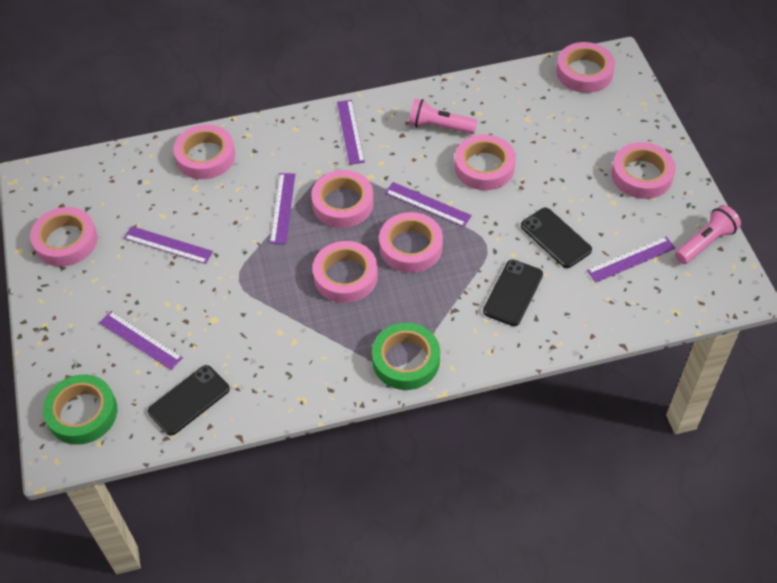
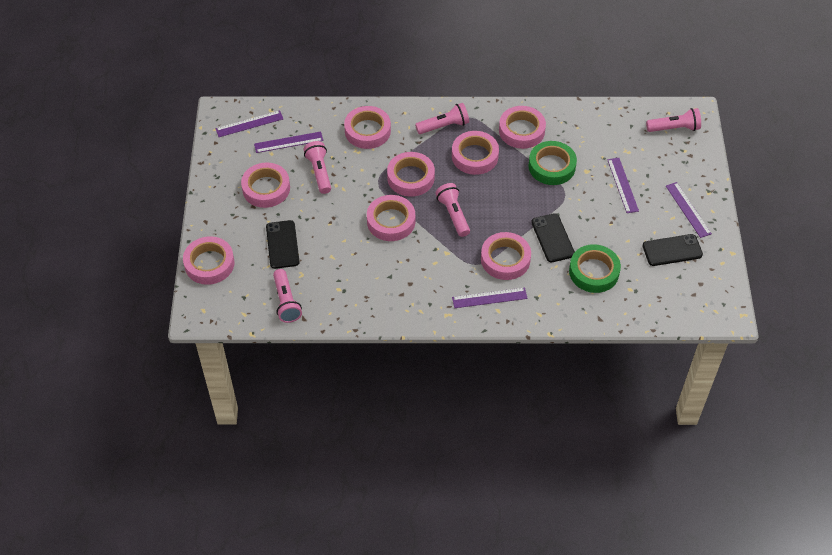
pink flashlight: [409,99,478,134] [675,205,741,264] = 2 -> [273,269,302,323] [304,141,331,194] [415,103,469,134] [435,183,470,237] [646,108,701,132] = 5
purple ruler: [99,311,183,370] [124,226,213,264] [270,173,295,244] [337,100,365,165] [385,182,472,227] [587,237,676,283] = 6 -> [215,110,283,137] [254,131,323,153] [452,288,528,308] [607,158,639,213] [666,182,712,238] = 5

